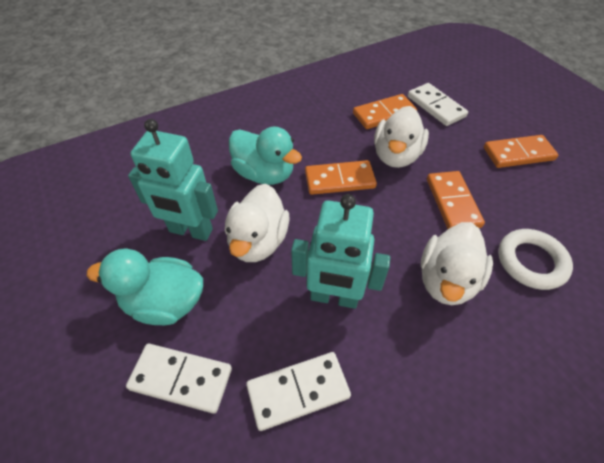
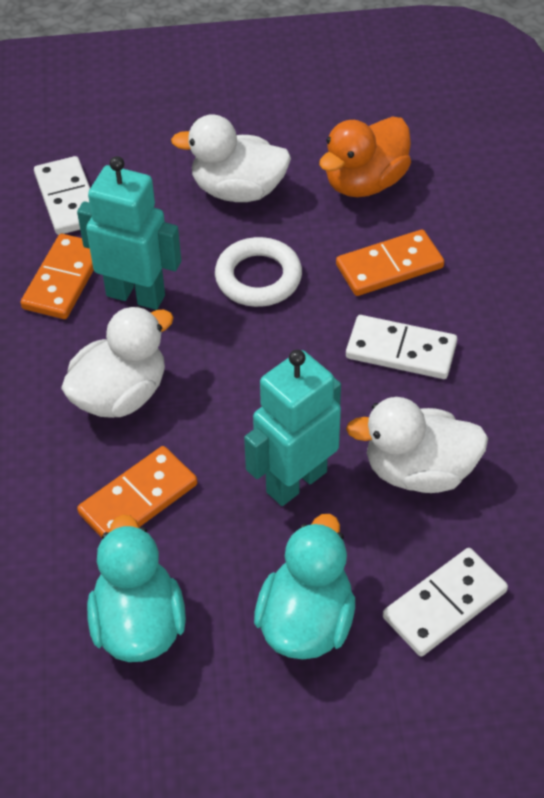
orange domino: [305,160,377,195] [353,94,417,129] [427,171,485,229] [484,135,558,168] = 4 -> [21,234,94,319] [77,446,197,538] [336,229,444,296] = 3
orange duck: none = 0 -> [319,117,411,197] = 1

